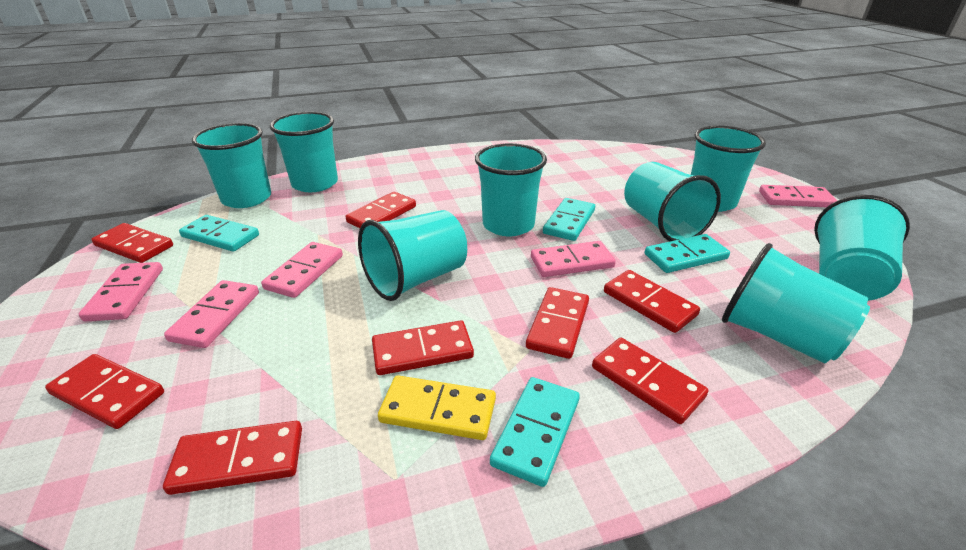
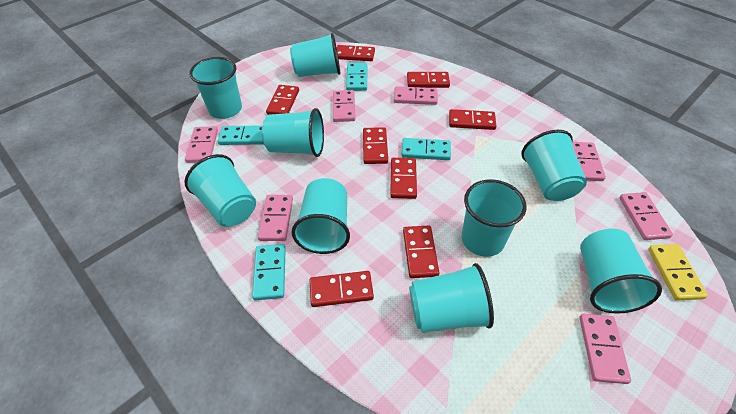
pink domino: [79,262,163,321] [164,280,259,348] [261,242,343,298] [531,241,616,277] [759,185,837,207] = 5 -> [185,126,218,163] [258,195,293,241] [333,90,355,122] [394,86,438,105] [572,142,606,181] [579,314,631,384] [619,192,673,240] = 7
turquoise cup: [192,123,271,208] [270,112,338,192] [358,210,467,301] [475,143,547,236] [624,162,721,241] [691,126,766,212] [722,243,870,363] [814,195,910,301] = 8 -> [184,154,256,227] [190,57,242,119] [262,108,324,157] [290,33,340,77] [292,178,350,254] [409,263,494,333] [462,179,527,257] [521,130,587,201] [580,229,662,314] = 9

